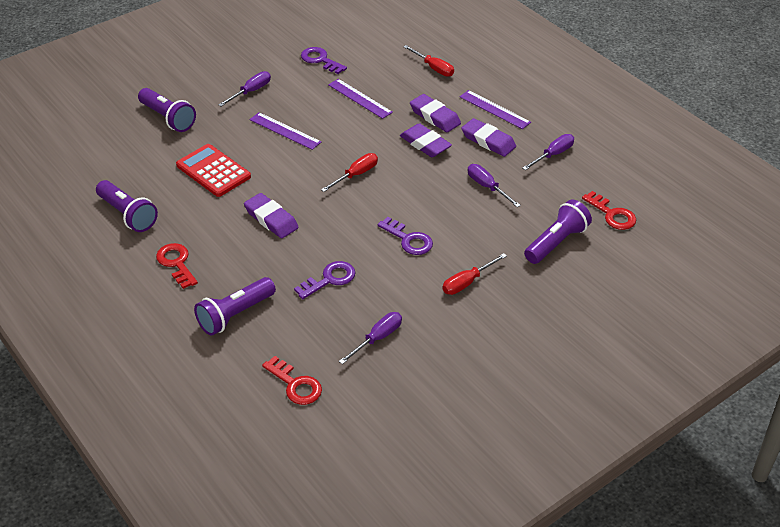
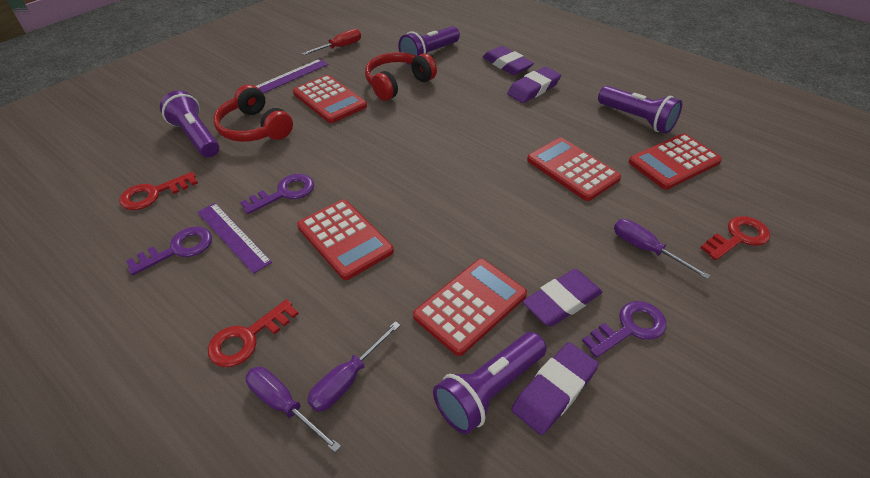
purple ruler: [250,112,321,150] [328,79,393,119] [460,90,531,129] = 3 -> [197,203,272,274] [256,59,328,93] = 2
purple screwdriver: [218,71,271,106] [339,312,402,364] [468,164,521,207] [522,134,574,170] = 4 -> [246,367,341,452] [307,321,400,412] [614,219,711,279] = 3
red calculator: [176,144,251,197] = 1 -> [293,75,367,123] [297,199,394,280] [413,259,527,356] [527,137,621,201] [629,133,722,190] = 5
red headphones: none = 0 -> [213,85,293,142] [365,52,437,101] = 2
red screwdriver: [321,153,378,192] [404,45,454,77] [442,253,507,295] = 3 -> [302,29,361,55] = 1

